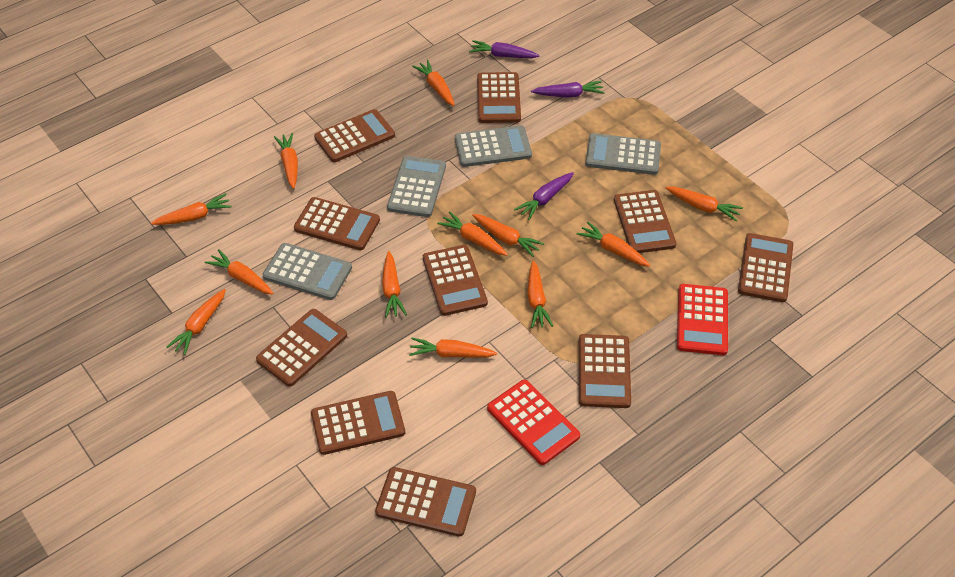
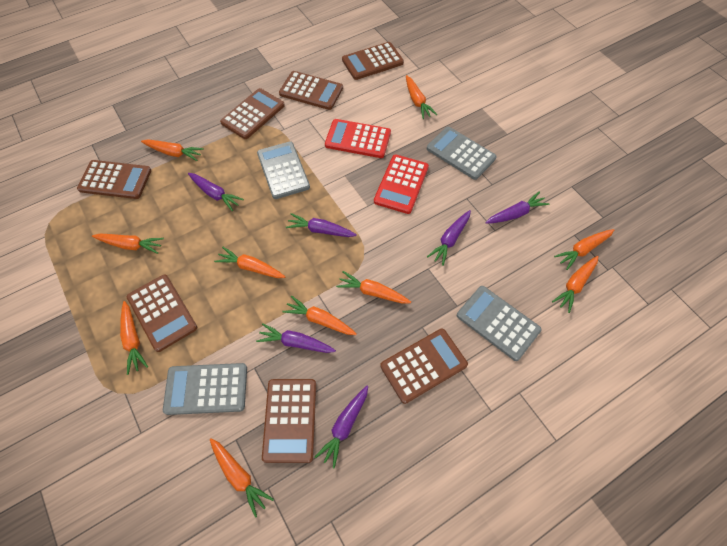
brown calculator: [256,309,347,387] [294,197,380,250] [311,391,405,455] [314,109,395,162] [375,467,476,537] [423,245,488,316] [477,72,521,123] [579,334,631,408] [614,190,676,253] [738,233,793,302] = 10 -> [77,160,151,199] [127,274,197,352] [220,88,285,139] [262,379,316,463] [279,71,343,110] [342,42,404,80] [380,329,468,404] = 7
orange carrot: [151,193,232,225] [167,289,226,355] [205,249,274,295] [274,133,298,189] [382,251,407,318] [409,338,497,358] [412,60,455,106] [437,211,508,256] [472,214,544,257] [527,260,553,328] [576,221,650,267] [666,187,743,221] = 12 -> [92,234,164,254] [120,301,148,375] [141,139,204,161] [210,438,274,518] [214,247,285,278] [282,296,357,335] [336,271,411,304] [406,75,437,119] [552,256,598,313] [554,229,614,270] = 10
purple carrot: [469,40,540,58] [514,172,574,220] [531,81,605,98] = 3 -> [188,173,244,211] [256,323,336,353] [286,213,357,237] [315,386,368,469] [427,210,471,266] [485,192,549,224] = 6

